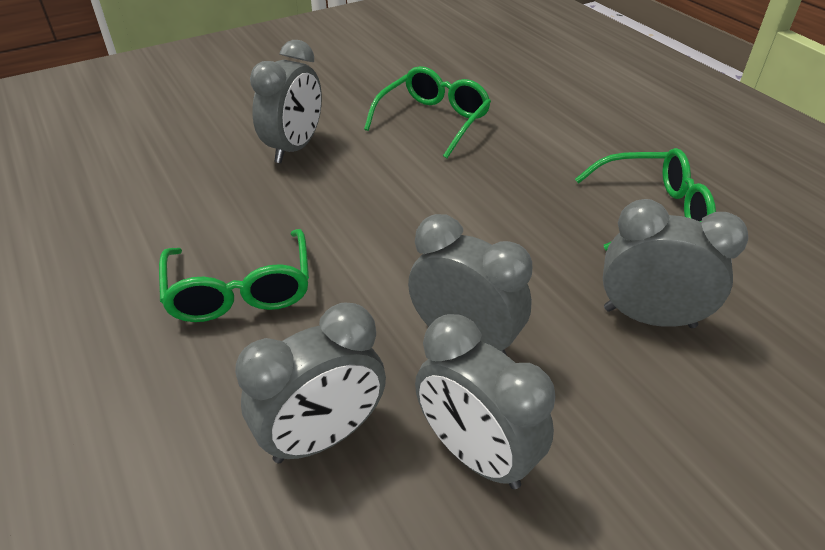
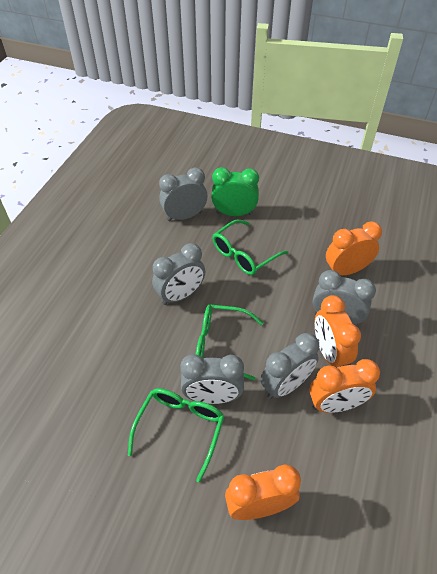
green clock: none = 0 -> [211,167,259,216] = 1
orange clock: none = 0 -> [225,464,301,520] [309,359,380,413] [314,295,361,368] [326,221,382,275] = 4

